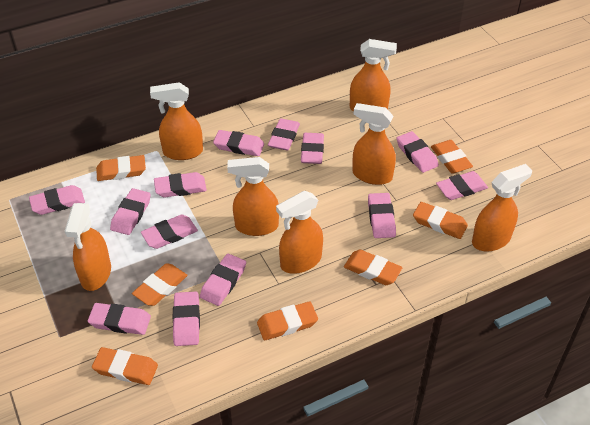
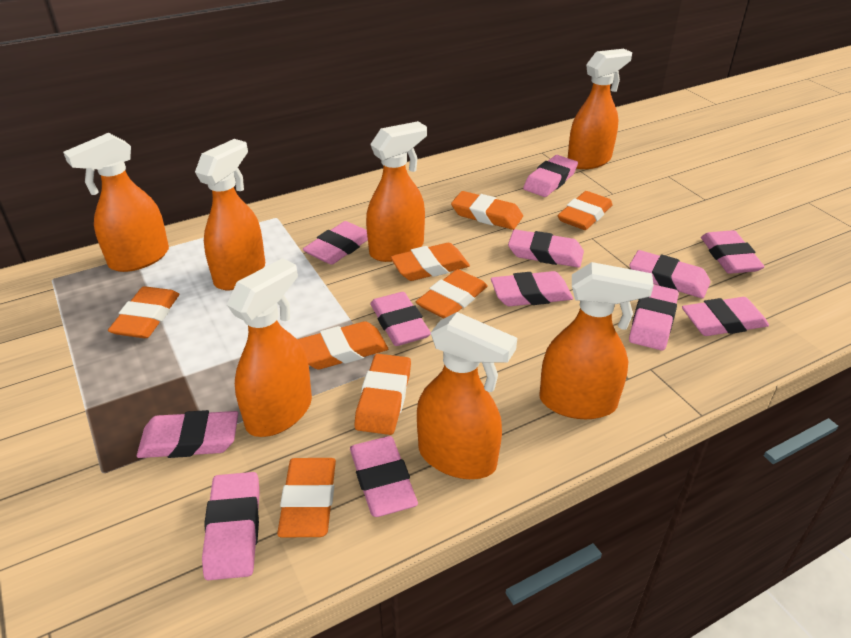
orange eraser: [92,347,158,385] [96,155,146,181] [132,263,188,306] [257,301,318,340] [344,250,402,285] [413,202,468,239] [431,140,473,174] = 7 -> [108,286,180,338] [277,458,336,537] [297,321,388,370] [354,354,411,435] [390,243,470,281] [416,269,488,319] [451,191,523,230] [558,191,613,230] = 8
pink eraser: [29,185,85,215] [88,303,151,335] [110,188,151,235] [141,214,198,249] [154,172,207,198] [173,291,200,346] [200,254,246,306] [213,130,264,156] [268,118,300,150] [301,133,324,164] [368,193,396,238] [397,131,439,173] [436,171,488,200] = 13 -> [136,410,238,458] [202,472,260,580] [303,221,368,265] [350,436,418,517] [370,292,431,346] [491,271,573,306] [508,229,584,268] [523,155,578,197] [629,250,711,298] [629,284,679,351] [682,297,769,336] [701,230,765,274] = 12

